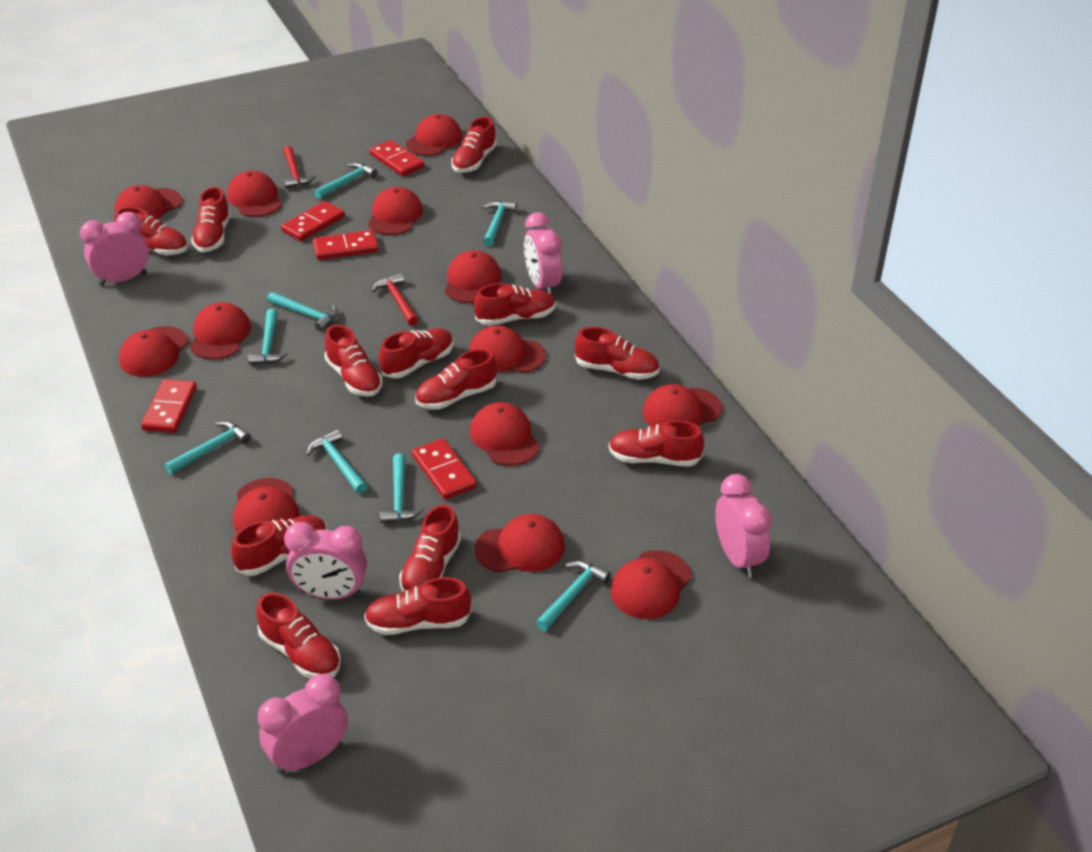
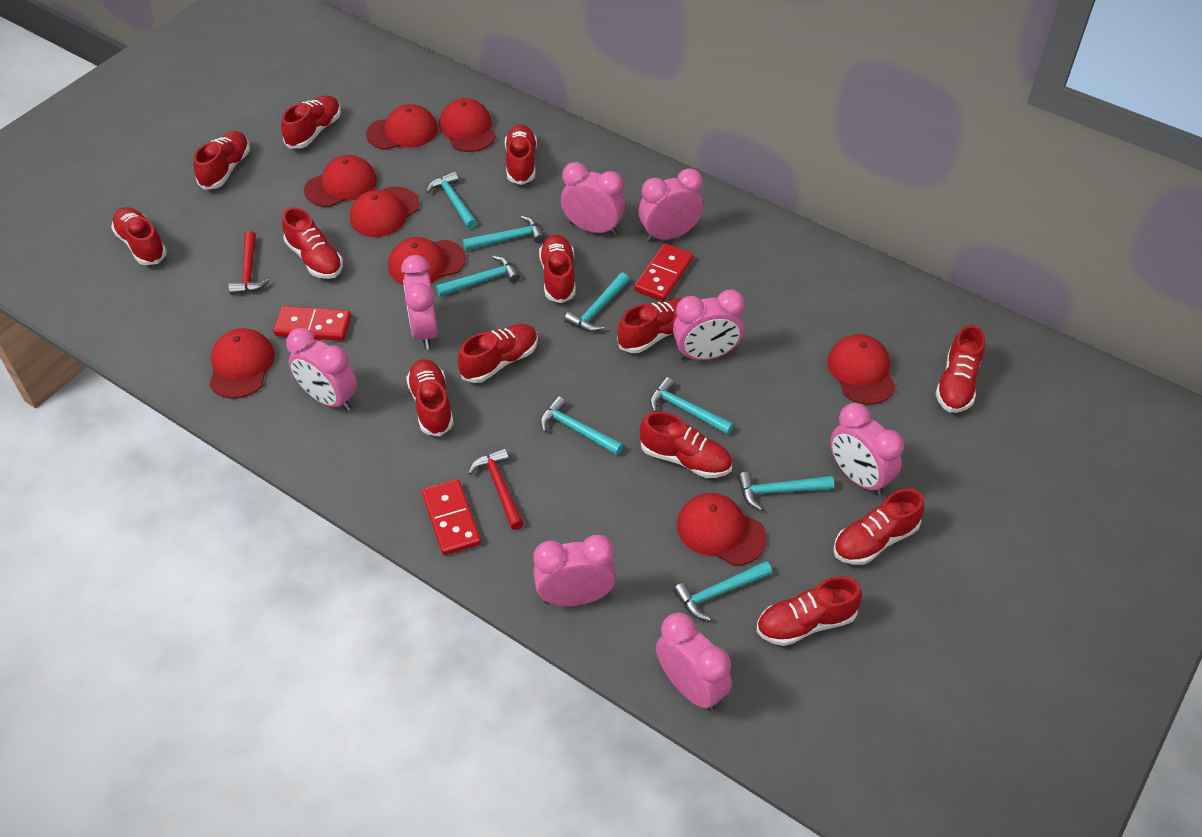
pink clock: [80,212,149,286] [258,674,348,774] [284,522,367,600] [524,212,562,296] [715,474,772,578] = 5 -> [286,328,357,411] [401,255,438,349] [533,535,616,606] [561,162,625,236] [639,168,703,242] [656,612,732,711] [673,289,745,360] [830,403,904,496] = 8
red cap: [115,185,182,219] [119,326,188,377] [190,302,251,359] [227,170,282,217] [233,478,300,533] [368,187,423,235] [406,114,462,156] [445,250,501,303] [469,326,546,373] [470,402,540,466] [475,514,565,573] [610,550,692,619] [642,384,722,426] = 13 -> [209,328,275,399] [304,155,377,207] [350,187,420,237] [366,104,438,150] [388,237,466,285] [439,98,496,152] [677,493,767,566] [827,334,896,405] = 8
red domino: [141,379,197,433] [281,201,345,241] [313,230,379,260] [369,140,424,176] [412,438,477,500] = 5 -> [274,306,351,341] [422,479,481,555] [634,243,694,301] = 3

